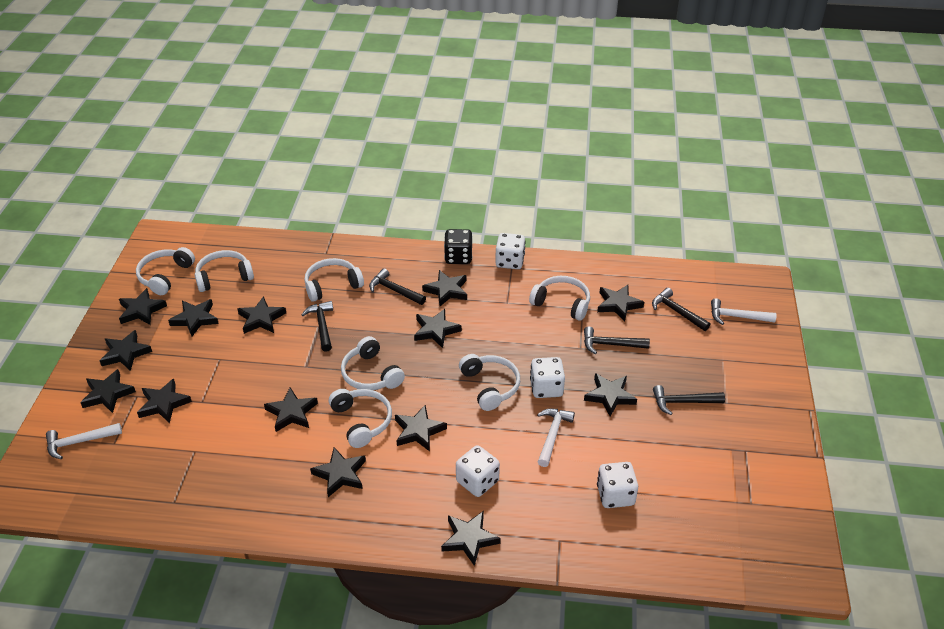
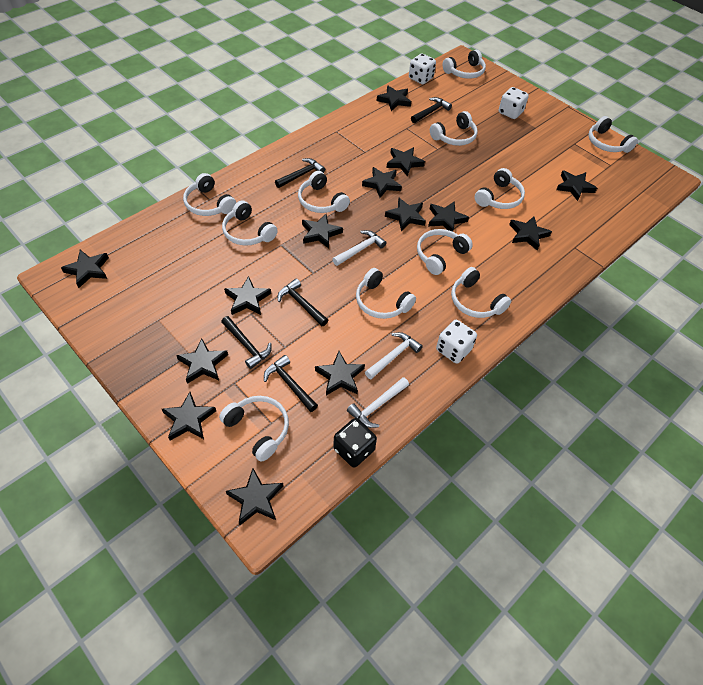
white dice: [456,445,500,497] [495,233,526,269] [530,357,565,398] [597,462,638,508] = 4 -> [409,53,436,84] [436,320,477,364] [499,87,529,119] = 3
white headphones: [136,247,195,295] [195,250,254,292] [304,258,364,302] [329,389,392,448] [341,336,405,390] [459,354,520,411] [529,276,590,321] = 7 -> [183,173,236,216] [219,396,289,462] [222,200,278,246] [298,171,350,213] [356,268,416,319] [417,229,473,275] [430,111,478,146] [443,50,486,79] [451,267,511,318] [474,168,525,209] [588,116,638,153] = 11

